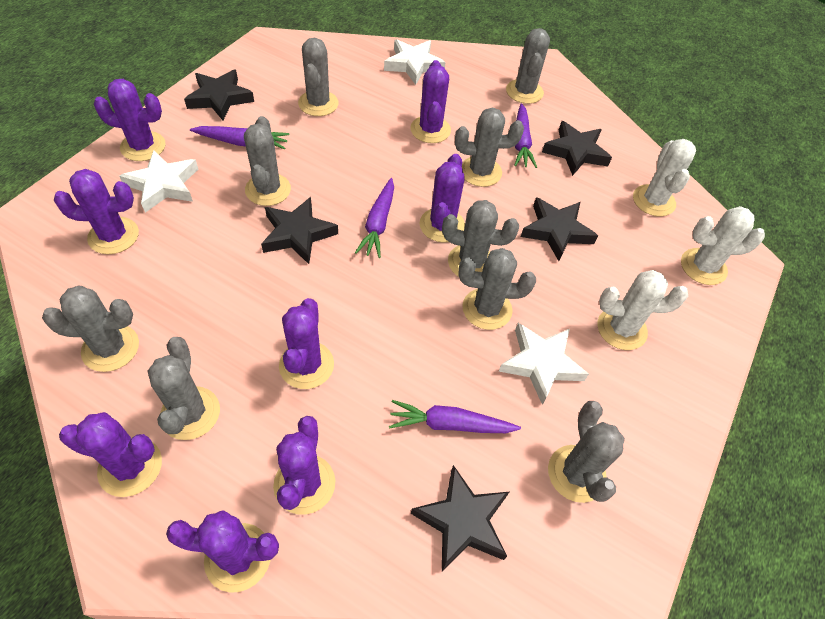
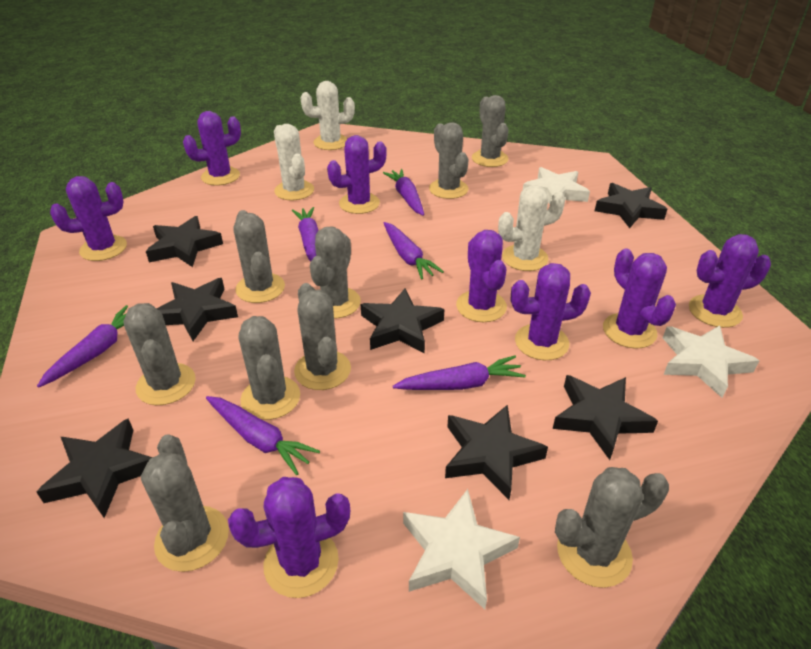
black star: [184,69,254,120] [261,197,338,264] [411,465,509,571] [521,197,598,261] [542,121,612,176] = 5 -> [37,419,153,518] [146,216,223,267] [157,278,238,341] [361,289,444,353] [445,405,548,500] [553,375,658,460] [595,183,667,228] = 7
purple carrot: [190,126,289,149] [355,178,394,258] [389,400,521,433] [514,103,537,168] = 4 -> [37,305,128,388] [206,396,320,475] [291,207,319,261] [383,169,424,216] [384,222,444,280] [393,356,526,390] = 6

